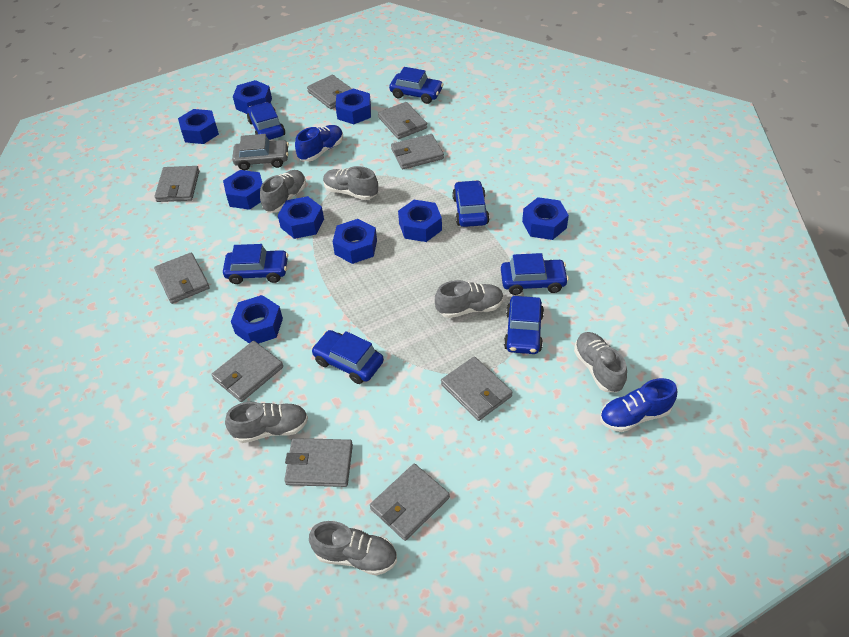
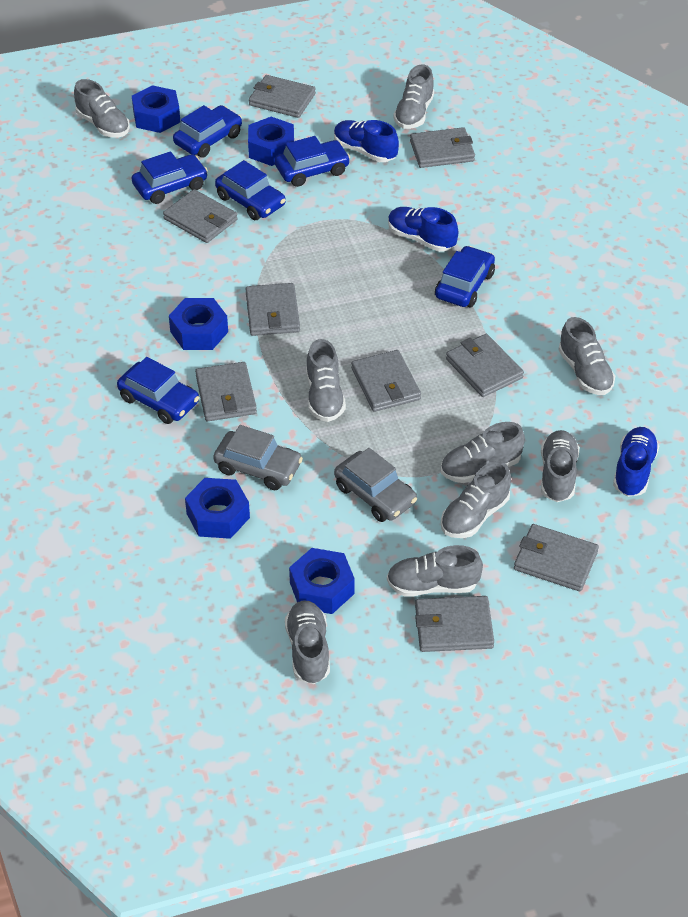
blue car: [223,244,288,284] [247,102,285,140] [311,330,384,384] [389,67,443,104] [452,180,489,227] [501,253,569,295] [504,296,544,354] = 7 -> [117,357,199,424] [132,151,208,204] [173,105,242,158] [215,160,286,220] [275,136,350,187] [435,246,495,307] = 6
blue nut: [178,109,219,144] [223,170,263,210] [231,295,283,344] [233,80,272,114] [278,196,324,239] [333,219,377,264] [336,88,371,124] [398,200,442,242] [522,197,569,240] = 9 -> [132,85,180,133] [169,298,228,350] [185,478,250,539] [248,117,294,166] [289,548,355,614] = 5
blue shoe: [295,125,343,162] [600,378,677,432] = 2 -> [334,120,399,162] [388,207,458,252] [613,427,659,497] = 3
grey car: [232,134,289,170] = 1 -> [213,425,303,490] [334,448,417,522] = 2
grey shoe: [225,402,308,443] [260,170,306,212] [309,521,397,576] [323,166,378,200] [435,280,504,318] [574,332,627,392] = 6 -> [74,79,130,138] [285,600,330,684] [306,339,346,422] [387,545,483,597] [393,65,434,129] [441,422,525,483] [441,461,511,538] [541,430,580,502] [559,317,615,395] = 9

